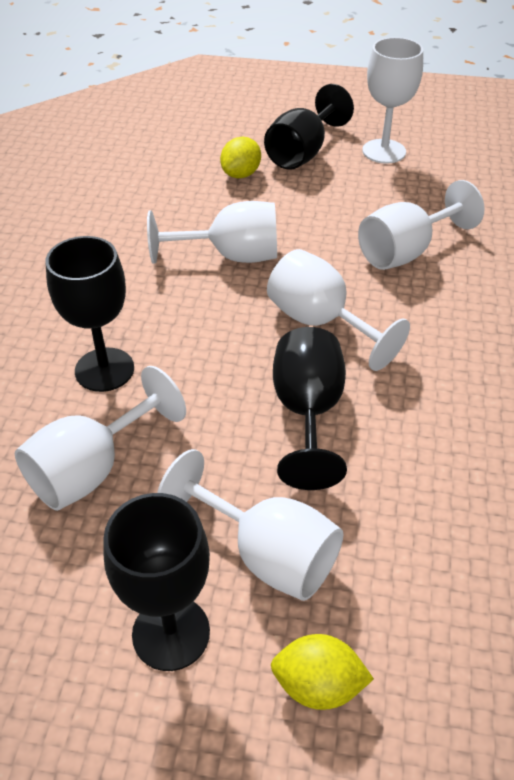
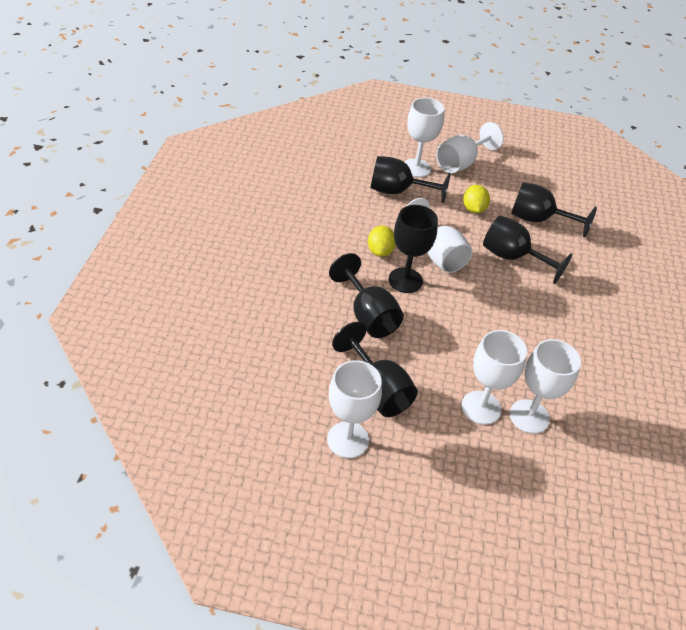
black goblet: [46,236,134,392] [103,493,210,671] [264,84,354,170] [273,327,347,490] = 4 -> [329,253,404,338] [332,322,418,417] [371,156,451,203] [389,205,438,293] [483,215,572,284] [511,182,597,237] = 6

